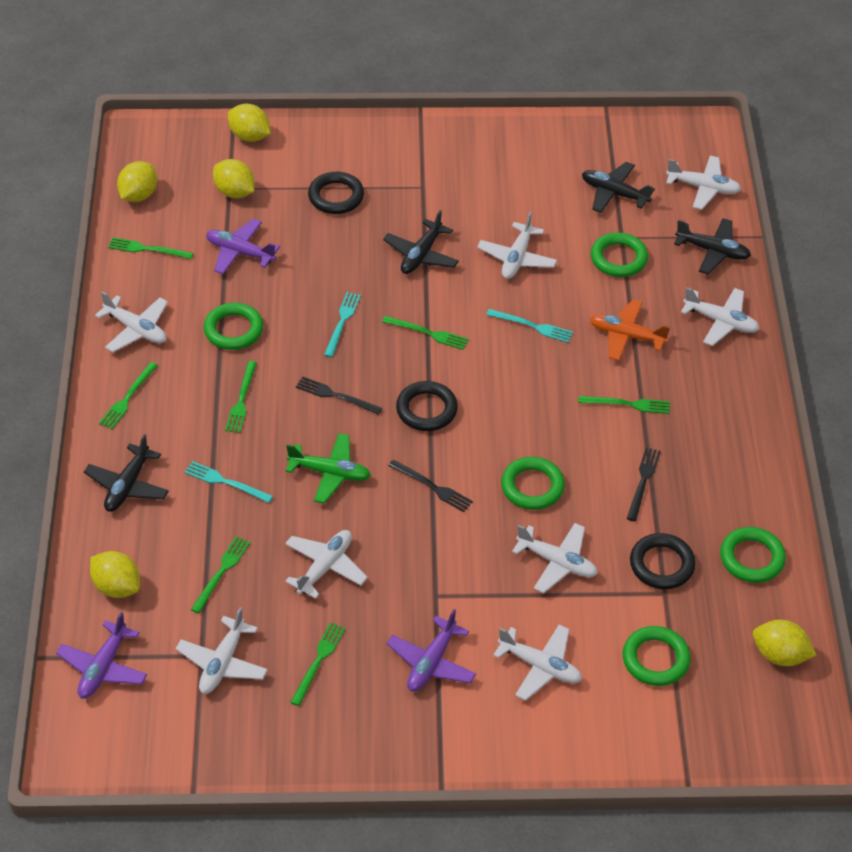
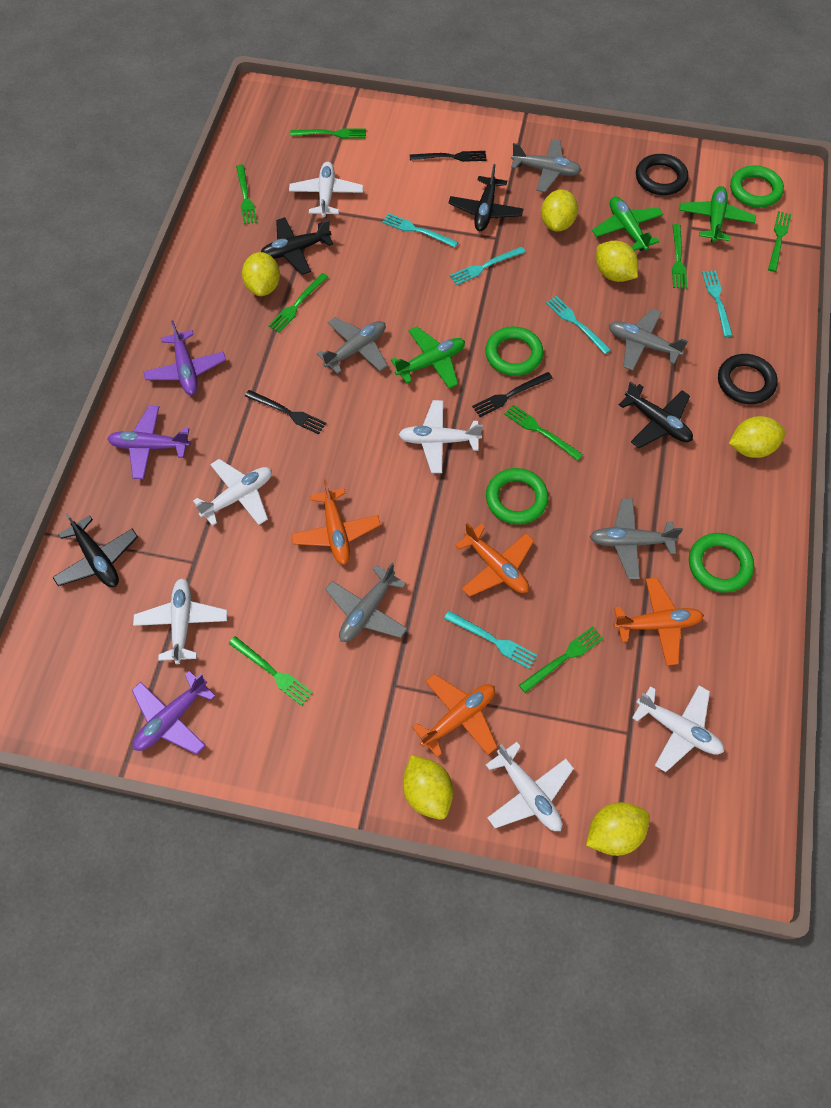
black ring: [308,172,364,214] [396,381,458,431] [630,533,696,589] = 3 -> [636,154,688,195] [718,354,778,404] = 2
green fork: [99,362,158,429] [108,237,193,259] [191,536,250,613] [225,361,257,433] [290,622,346,706] [382,316,468,350] [578,396,670,414] = 7 -> [228,636,313,706] [236,165,257,224] [268,273,328,333] [290,129,366,139] [504,404,583,461] [519,626,604,693] [672,224,687,289] [768,211,791,272] = 8
green plane: [286,433,371,504] = 1 -> [391,326,465,389] [592,196,663,251] [679,186,756,243] = 3
green ring: [204,303,263,350] [501,457,565,510] [591,233,648,277] [623,626,691,686] [720,527,786,583] = 5 -> [485,327,543,376] [486,468,548,524] [689,533,754,593] [730,166,784,208] = 4
grey plane: none = 0 -> [317,317,388,374] [325,563,408,642] [511,139,582,192] [590,498,683,579] [609,308,688,371] = 5
orange plane: [590,300,670,361] = 1 -> [291,479,381,565] [412,674,497,757] [455,523,534,597] [613,578,704,666] = 4
turquoise fork: [184,461,273,503] [324,292,361,357] [486,309,573,343] = 3 -> [382,213,458,247] [444,611,537,669] [450,247,525,285] [546,296,611,354] [702,270,733,337] = 5
white plane: [95,291,168,352] [176,607,268,694] [285,530,368,599] [477,212,557,279] [493,625,582,701] [512,523,598,593] [666,156,741,210] [681,287,759,346] = 8 -> [133,578,228,664] [193,459,272,526] [289,162,363,218] [398,400,483,473] [486,742,574,831] [632,685,724,772] = 6
yellow lemon: [90,551,140,598] [117,161,157,202] [213,159,255,198] [228,104,271,142] [753,620,816,666] = 5 -> [242,252,280,296] [403,755,453,820] [541,189,578,232] [586,802,650,856] [596,240,638,282] [729,416,786,458] = 6

